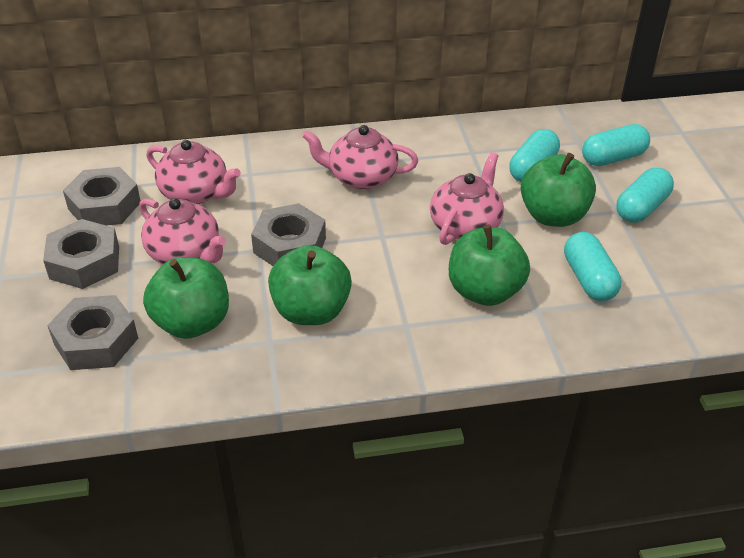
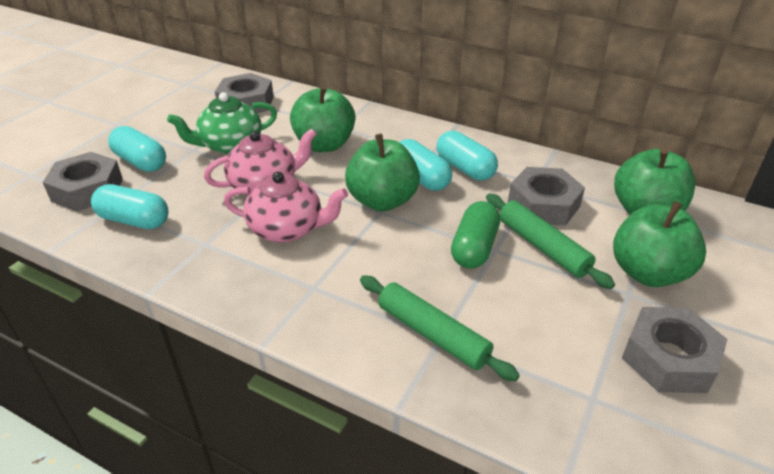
green capsule: none = 0 -> [451,201,500,269] = 1
green rolling pin: none = 0 -> [360,276,520,382] [486,194,615,289] = 2
green teapot: none = 0 -> [167,92,277,154] = 1
pink teapot: [139,198,226,264] [146,140,241,204] [302,125,418,190] [430,152,504,245] = 4 -> [204,128,316,195] [224,172,348,242] = 2

